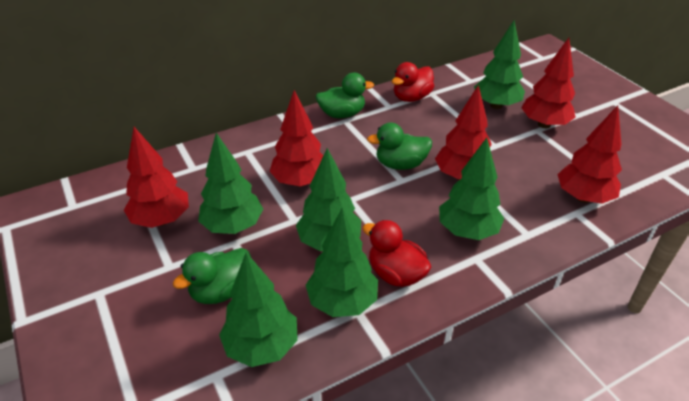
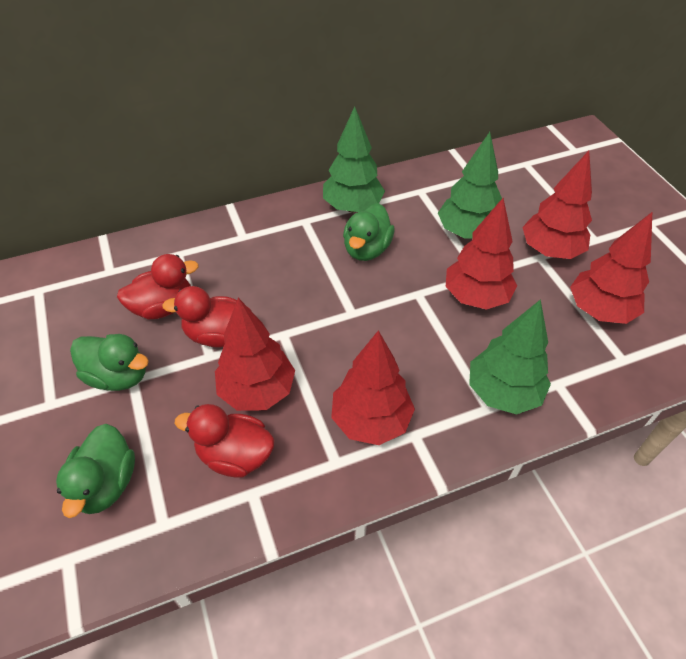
green tree: [198,133,263,234] [219,252,298,367] [296,148,361,251] [306,207,378,317] [439,138,504,240] [474,21,525,109] = 6 -> [323,106,385,212] [438,132,502,239] [469,299,551,415] = 3
red duck: [363,220,431,287] [392,62,434,102] = 2 -> [117,254,199,319] [162,286,252,347] [174,404,275,478] = 3

